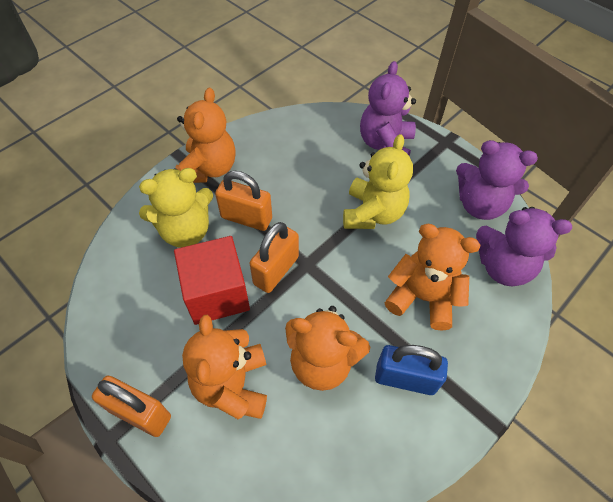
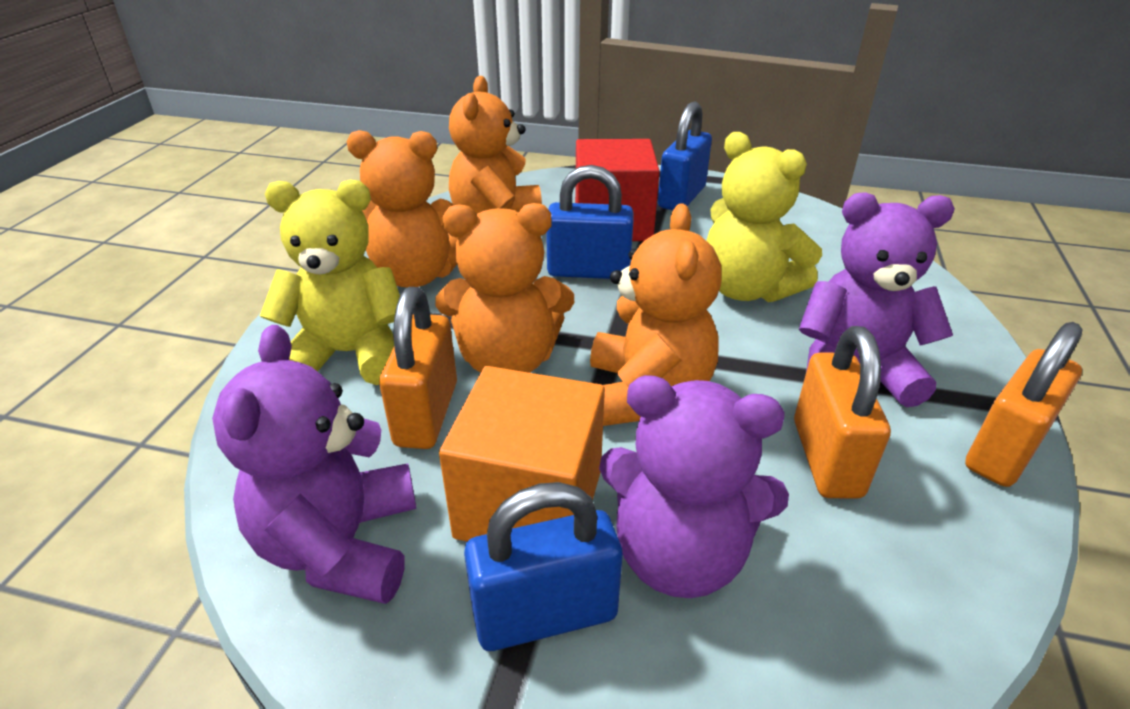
blue padlock: [375,345,448,395] = 1 -> [464,482,623,651] [546,165,634,279] [658,101,712,210] = 3
orange cube: none = 0 -> [439,366,605,541] = 1

